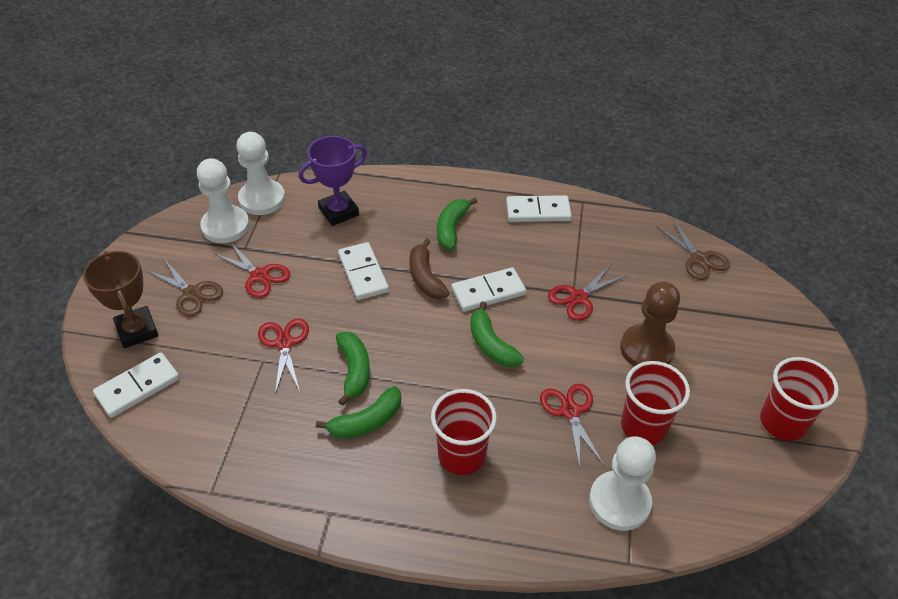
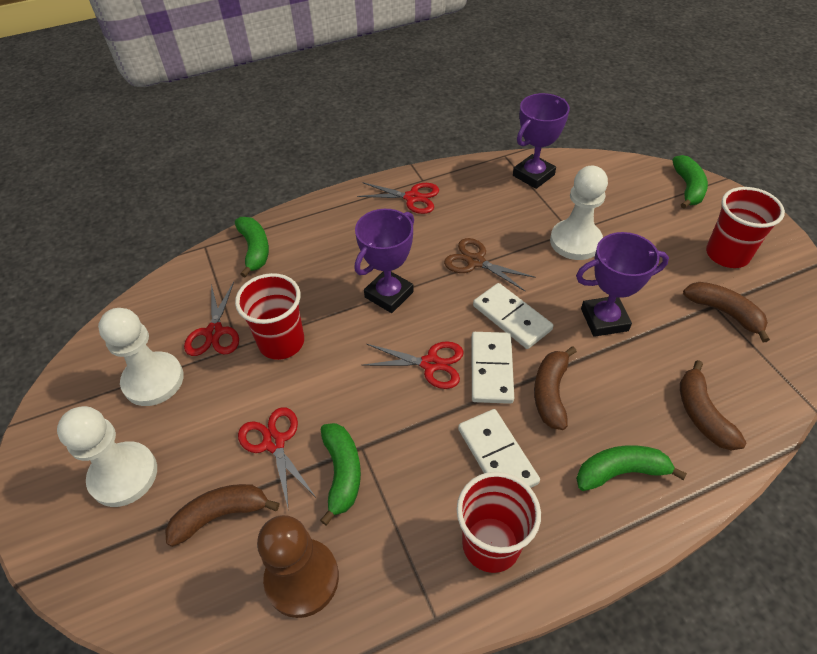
brown banana: [410,238,449,299] = 1 -> [165,484,279,547] [534,347,577,430] [680,360,746,450] [683,282,770,342] = 4
brown scissors: [146,259,223,316] [657,220,730,280] = 2 -> [444,238,536,291] = 1
brown trophy: [83,251,159,348] = 1 -> none = 0
purple trophy: [299,136,367,226] = 1 -> [355,209,414,313] [513,93,570,189] [576,232,669,337] = 3
white domino: [93,352,180,418] [338,242,389,300] [451,267,526,312] [506,195,572,222] = 4 -> [458,409,540,488] [472,332,514,404] [473,283,553,349] = 3

